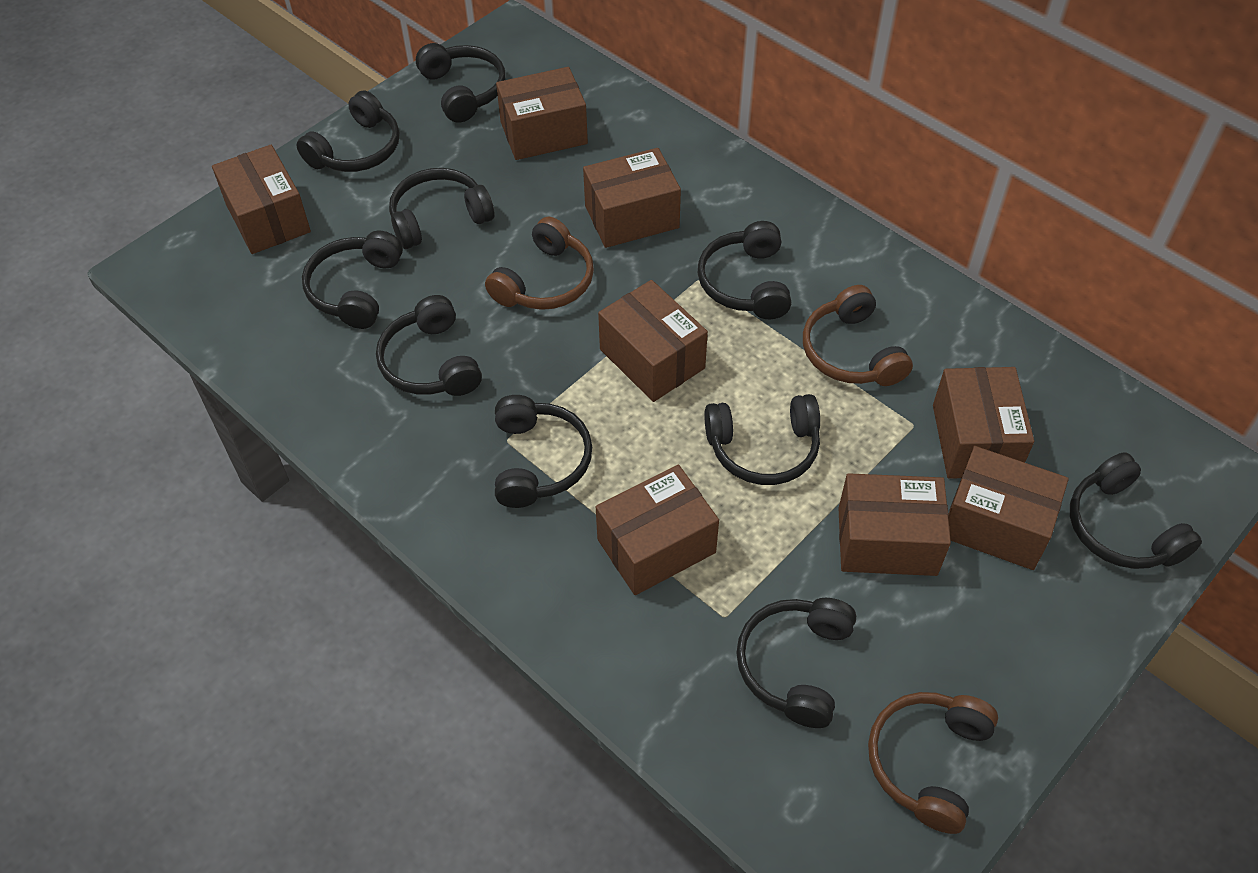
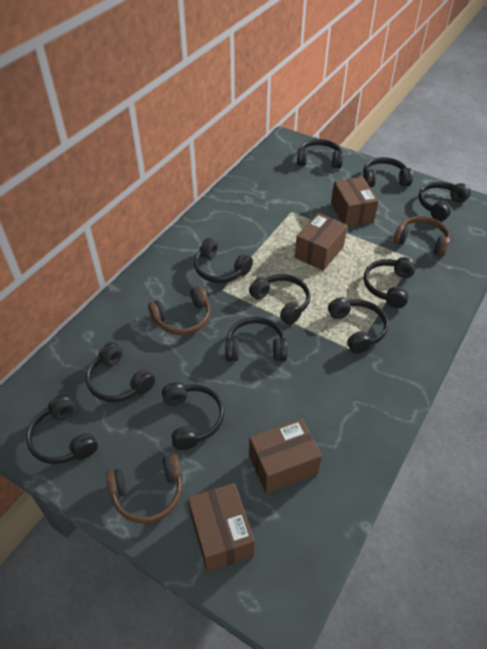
black headphones: [297,90,399,172] [302,231,403,329] [376,295,482,396] [389,168,494,249] [416,43,506,123] [495,395,592,508] [698,221,791,319] [704,394,820,485] [736,598,856,728] [1070,452,1202,569] = 10 -> [26,395,98,464] [86,342,155,402] [162,382,224,450] [194,238,253,283] [225,317,287,361] [249,274,310,325] [297,139,343,168] [328,297,388,354] [363,157,413,187] [364,257,416,308] [418,182,471,221] = 11
brown box: [212,145,311,254] [496,67,588,160] [583,148,681,248] [596,465,719,595] [598,280,708,402] [838,473,951,576] [933,367,1034,479] [948,446,1069,570] = 8 -> [188,483,255,572] [249,418,322,494] [295,213,347,271] [331,177,379,227] = 4

